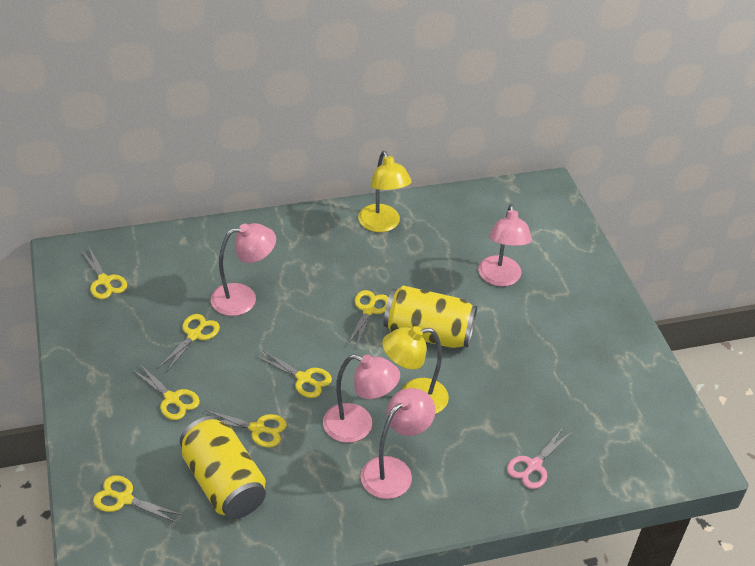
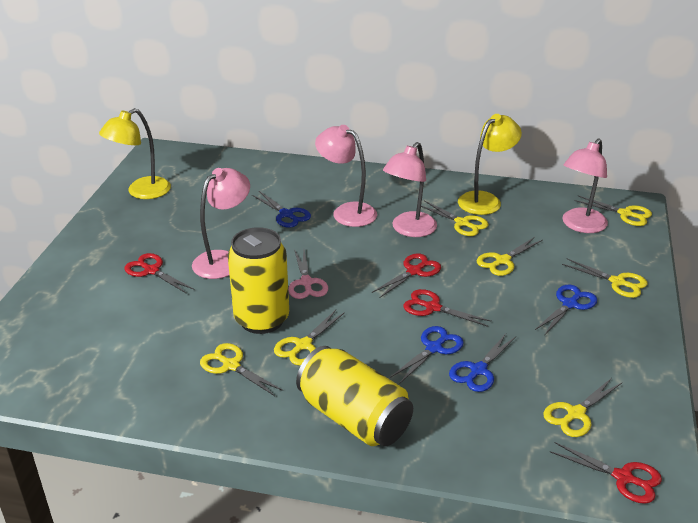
blue scissors: none = 0 -> [252,191,311,228] [390,326,464,384] [449,334,516,392] [535,285,597,336] = 4
red scissors: none = 0 -> [124,253,193,294] [372,254,441,298] [403,289,492,327] [550,442,662,504] = 4

